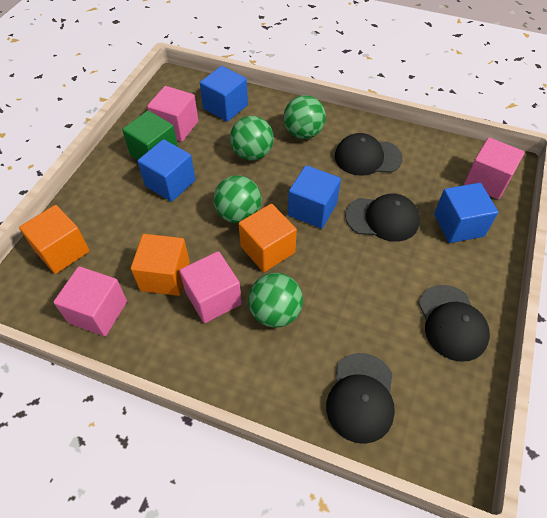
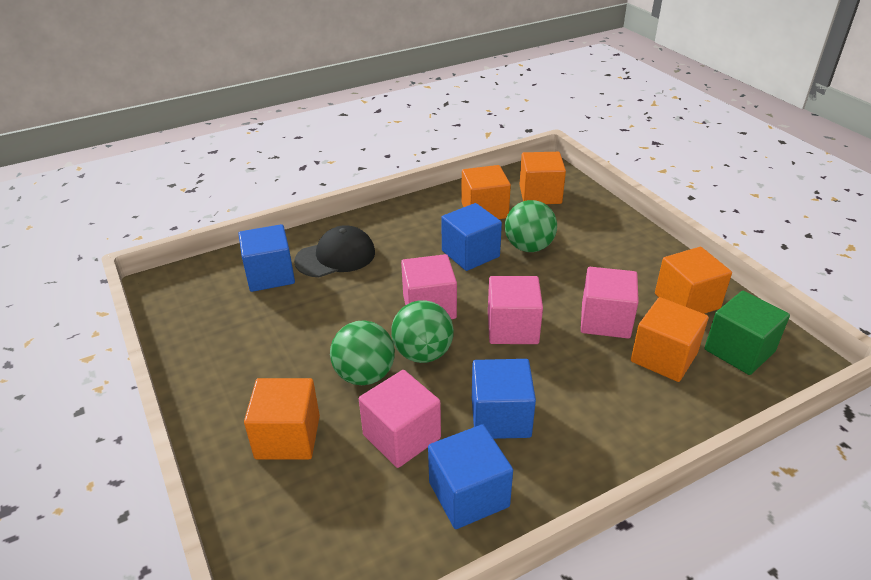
black cap: [326,353,395,444] [335,133,403,176] [345,194,420,242] [418,285,490,362] = 4 -> [294,225,375,277] = 1
green ball: [214,175,262,224] [230,116,274,161] [248,273,303,328] [284,95,326,139] = 4 -> [330,321,395,385] [391,300,454,363] [505,200,557,252] = 3
orange cube: [19,205,90,274] [131,234,190,296] [239,204,297,272] = 3 -> [244,378,320,460] [461,165,511,219] [519,152,566,204] [631,297,709,382] [655,247,732,314] = 5

